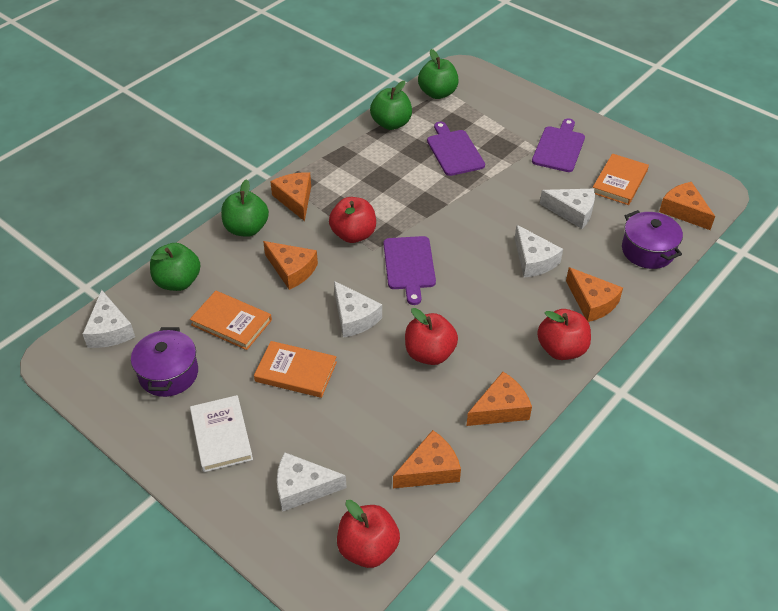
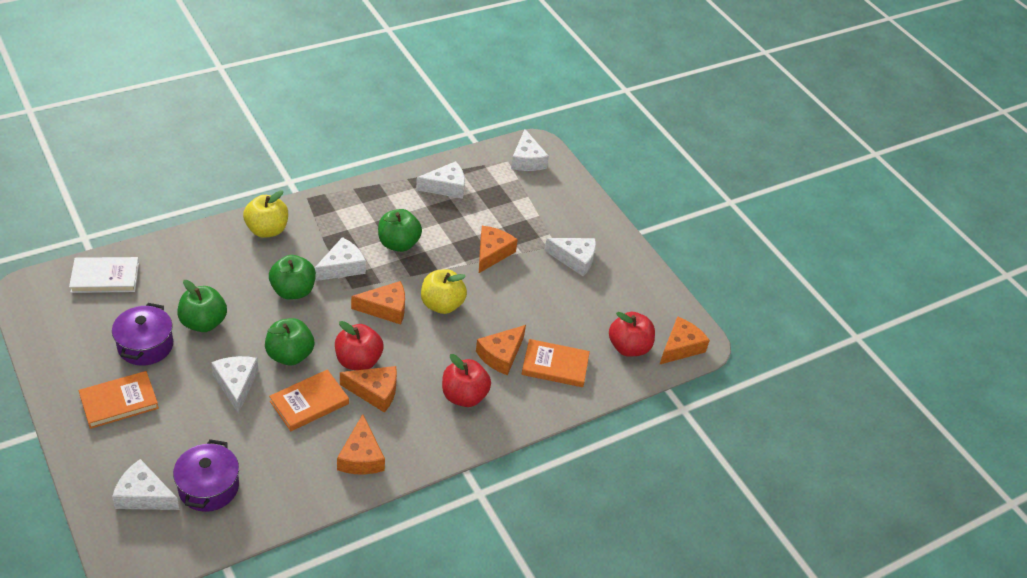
purple cutting board: [384,236,436,305] [427,122,485,176] [532,119,585,172] = 3 -> none = 0
red apple: [329,197,376,243] [337,500,400,568] [405,308,458,365] [537,309,591,360] = 4 -> [335,321,384,370] [442,354,491,407] [609,312,655,357] = 3
white cheese: [83,290,135,348] [277,452,347,512] [334,281,382,338] [515,225,563,278] [540,189,595,229] = 5 -> [112,459,180,510] [211,356,259,414] [315,237,366,281] [416,161,465,199] [511,129,549,171] [544,238,596,276] = 6
yellow apple: none = 0 -> [243,190,288,238] [421,269,467,314] = 2

